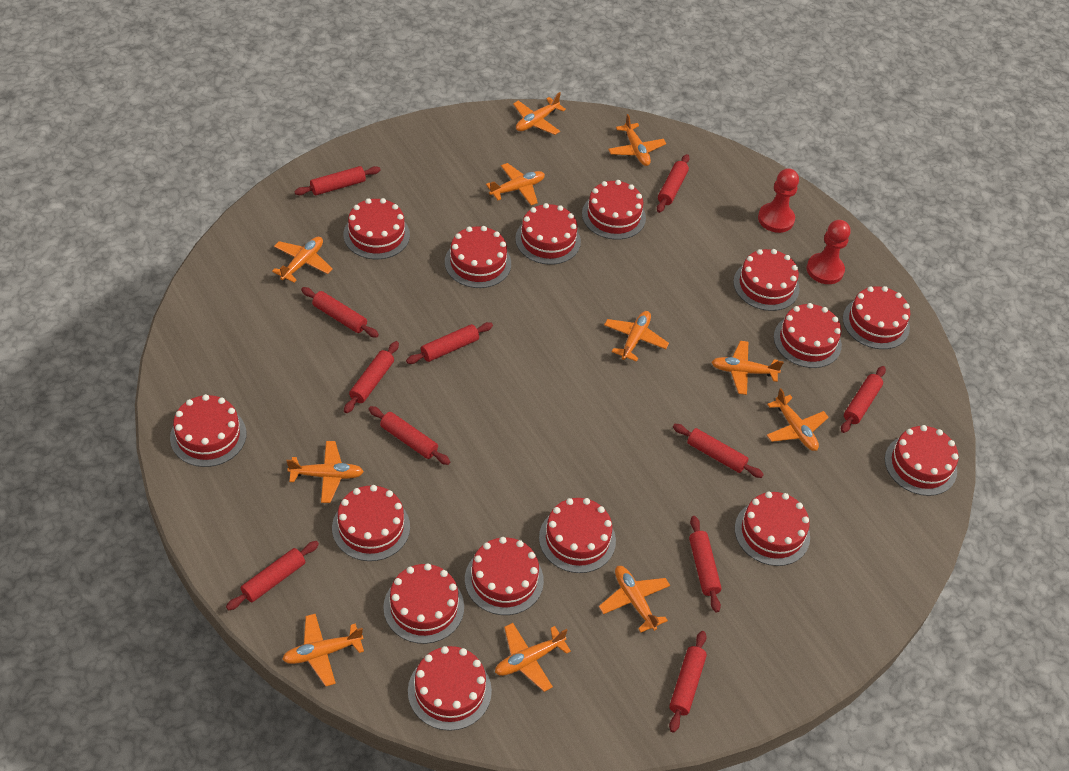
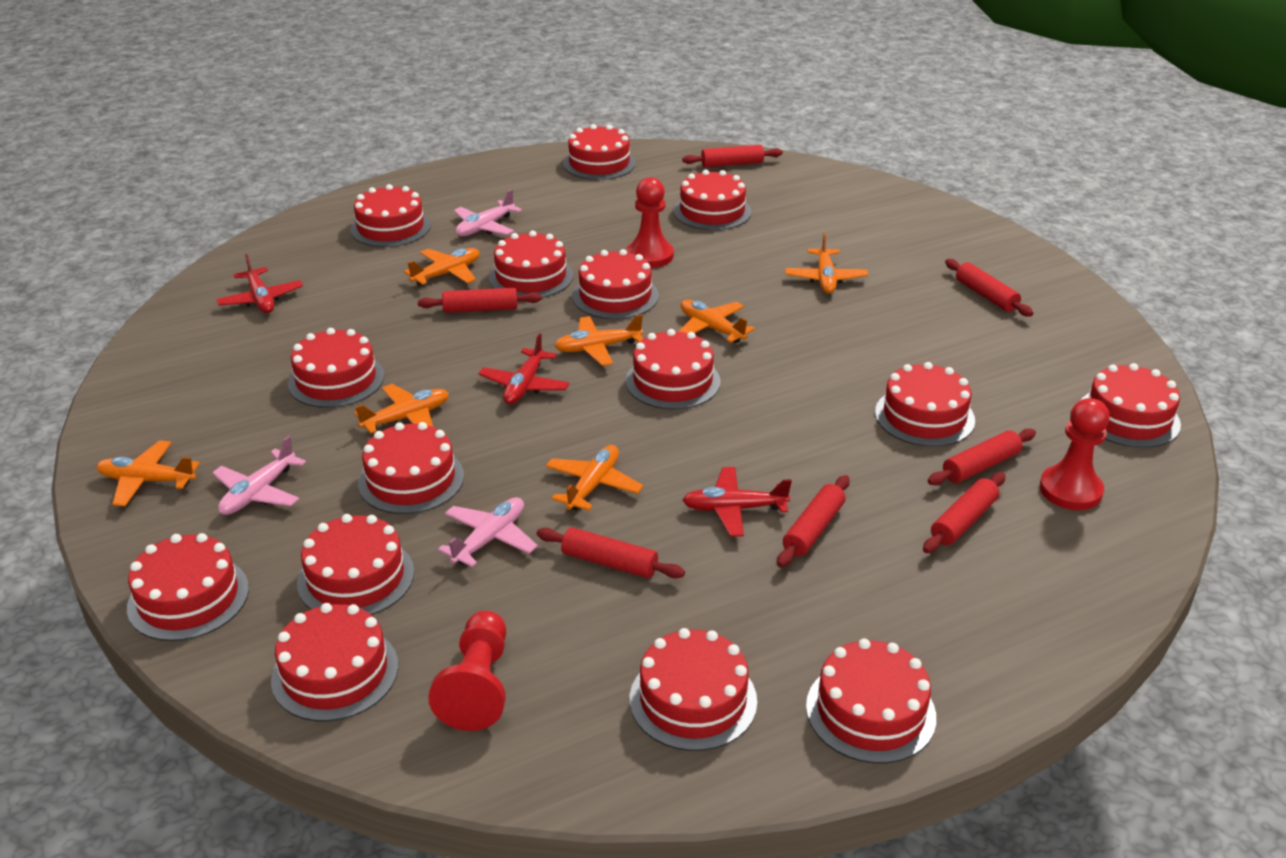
orange plane: [272,237,333,283] [282,614,364,686] [287,441,364,503] [486,163,545,205] [495,623,571,692] [513,92,566,135] [599,566,670,633] [604,311,669,362] [608,114,666,166] [711,341,784,395] [767,388,829,451] = 11 -> [96,440,200,506] [354,384,449,434] [404,248,479,286] [546,445,643,511] [554,314,643,366] [678,299,755,343] [785,233,868,293] = 7
pink plane: none = 0 -> [212,436,306,515] [438,497,538,567] [454,189,522,236] = 3
red pawn: [758,168,799,233] [807,220,850,284] = 2 -> [428,611,506,731] [627,177,674,268] [1040,398,1110,510] = 3
red plane: none = 0 -> [216,254,303,313] [478,333,569,404] [683,467,792,537] = 3
red rolling pin: [226,541,319,610] [294,166,381,195] [301,287,379,338] [344,341,399,413] [369,406,450,465] [406,322,493,364] [657,154,690,213] [669,631,707,733] [673,424,764,478] [689,516,722,612] [841,366,886,433] = 11 -> [418,288,542,313] [537,527,685,578] [682,145,783,167] [777,475,850,567] [923,472,1006,553] [928,428,1036,485] [945,259,1033,316] = 7

